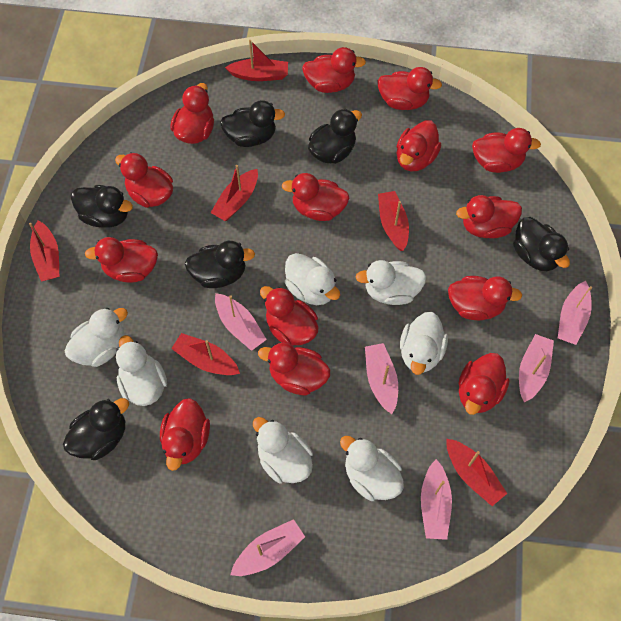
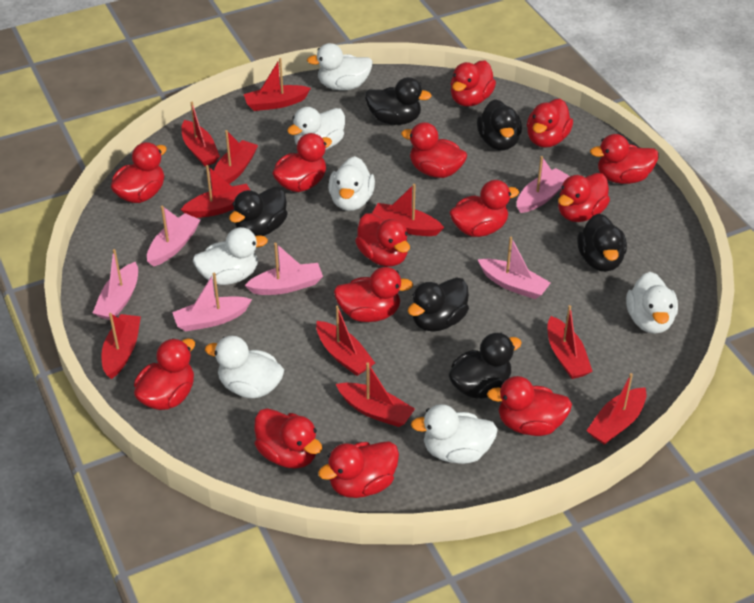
red boat: [29,220,59,281] [171,333,240,375] [210,165,258,221] [225,40,288,81] [378,191,409,251] [446,439,507,506] = 6 -> [101,313,141,379] [181,165,250,218] [182,102,220,166] [214,130,258,184] [244,58,311,111] [316,306,375,376] [336,363,415,427] [372,184,444,236] [547,305,593,379] [586,373,646,445] = 10

